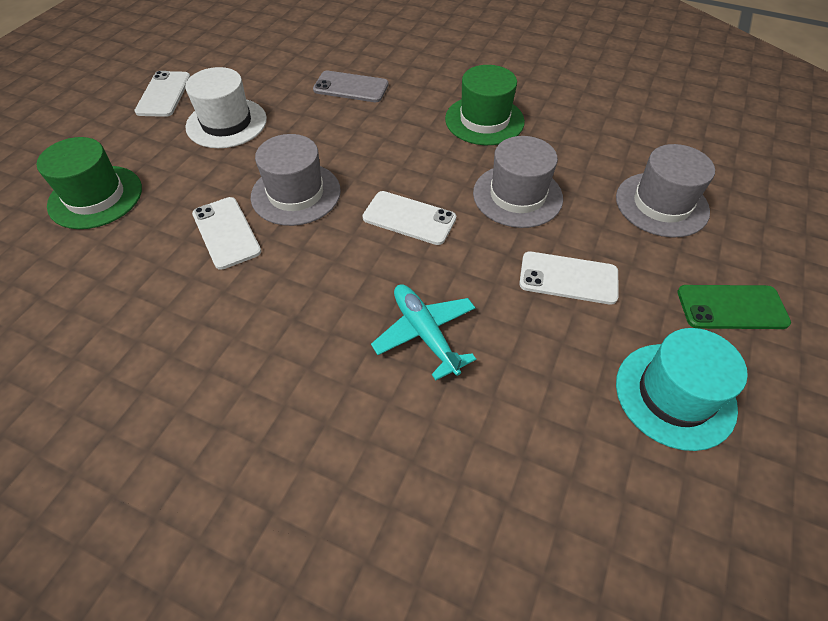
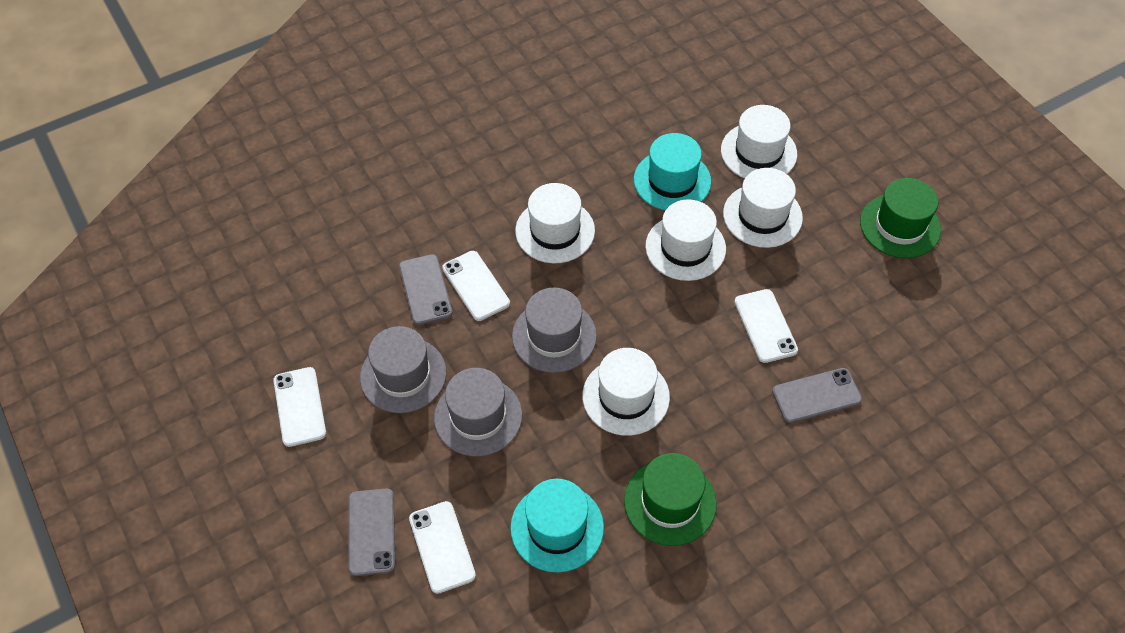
green phone: [677,285,791,329] = 1 -> none = 0
grey phone: [313,71,389,102] = 1 -> [348,488,395,576] [399,254,453,325] [772,368,862,423] = 3
turquoise hat: [616,328,748,451] = 1 -> [510,479,604,573] [634,133,711,210] = 2
turquoise plane: [371,284,476,380] = 1 -> none = 0
white hat: [185,67,267,148] = 1 -> [515,183,595,263] [582,348,670,436] [645,199,726,281] [721,105,797,179] [723,168,803,248] = 5

